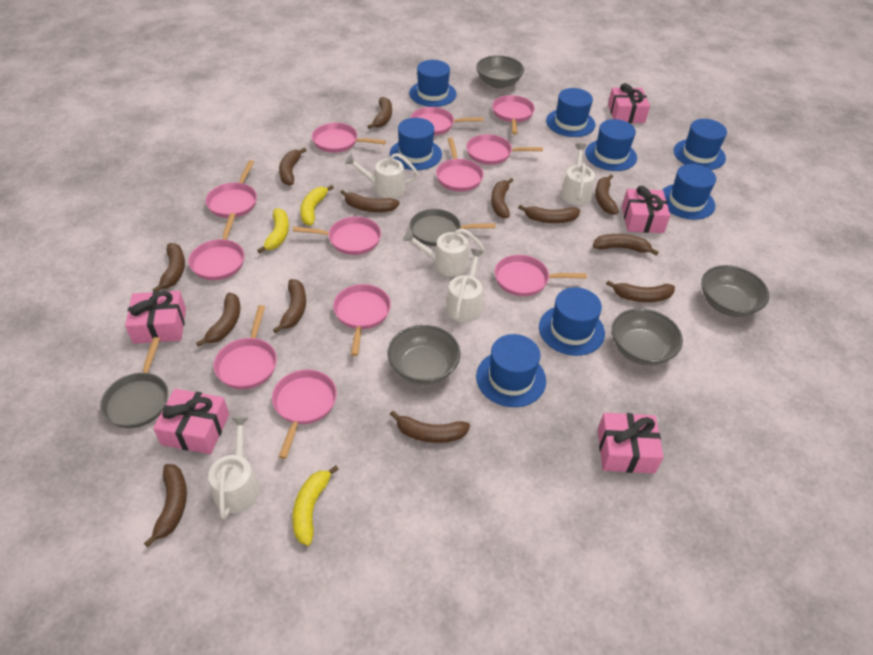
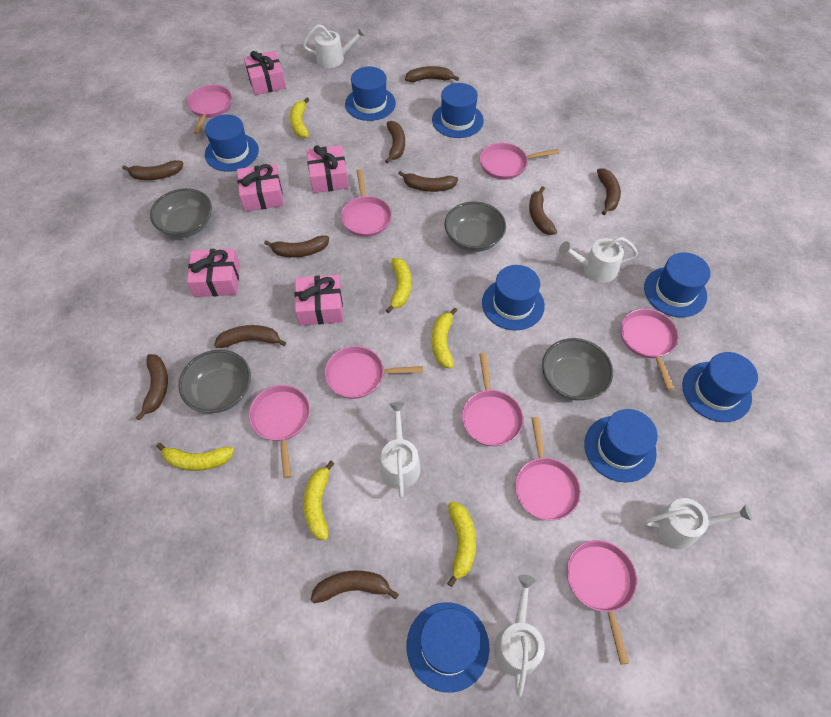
brown banana: [144,464,187,547] [153,243,185,292] [196,293,240,347] [273,279,306,333] [279,148,306,186] [341,190,400,212] [367,97,392,129] [390,411,470,443] [491,178,514,218] [518,205,580,223] [593,234,659,256] [595,175,619,215] [606,280,675,302] = 13 -> [122,160,184,180] [136,354,168,421] [214,325,286,348] [264,235,329,257] [311,570,399,603] [385,121,405,164] [398,171,458,192] [405,66,459,82] [529,186,557,235] [597,168,621,215] = 10
grey pan: [100,337,168,428] [409,209,496,246] = 2 -> none = 0
pink pan: [188,213,244,280] [205,160,257,218] [214,305,277,389] [272,369,337,459] [293,217,381,255] [312,123,386,153] [333,284,391,356] [410,107,484,135] [436,138,484,192] [466,134,543,165] [492,95,535,134] [495,255,587,296] = 12 -> [187,85,232,134] [249,385,310,478] [325,346,423,399] [341,169,392,237] [462,353,523,446] [480,143,559,180] [515,417,581,520] [567,540,637,664] [621,309,679,390] = 9
yellow banana: [257,208,289,253] [292,465,339,546] [300,185,334,226] = 3 -> [156,443,234,471] [290,98,309,138] [304,461,334,540] [386,258,411,313] [432,308,458,369] [447,502,476,587] = 6

